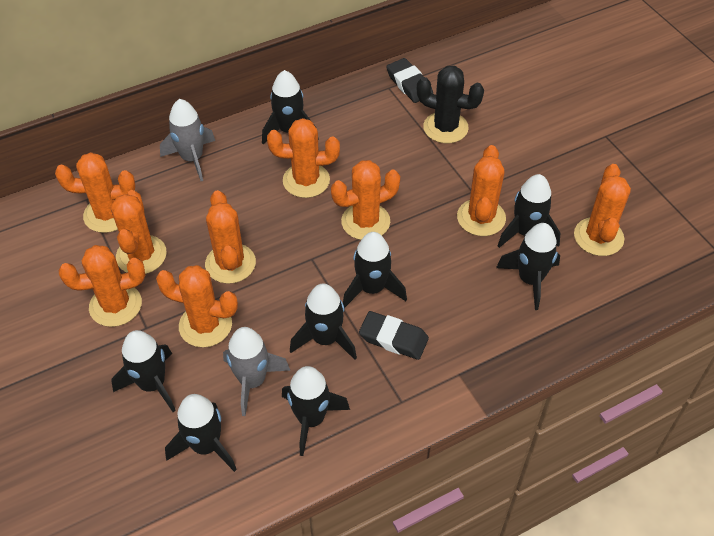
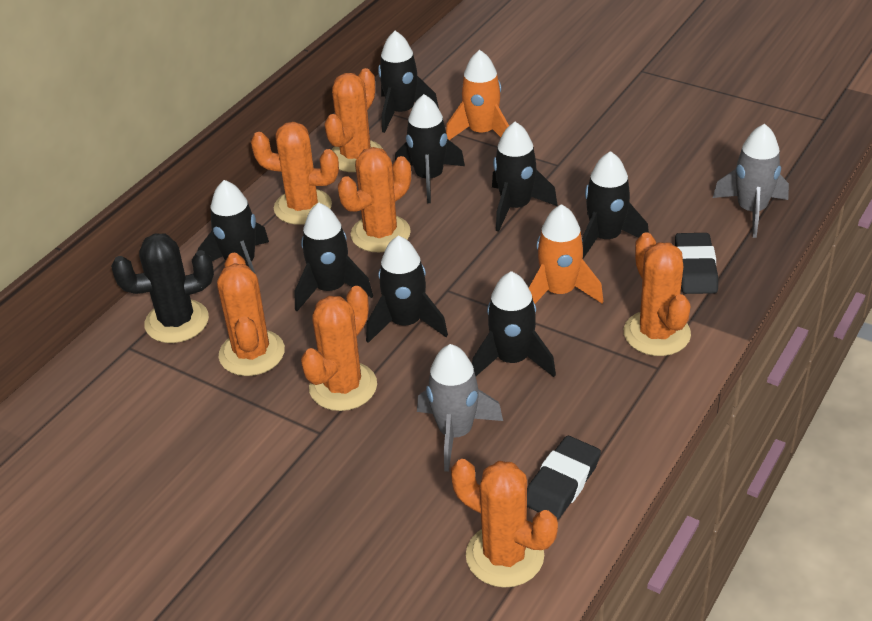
orange cactus: [55,152,135,233] [59,245,145,327] [111,190,167,274] [156,265,238,347] [205,190,256,284] [267,118,340,198] [331,160,400,240] [457,145,506,236] [574,164,631,256] = 9 -> [217,253,285,376] [251,122,339,225] [301,286,377,411] [325,68,383,172] [338,147,411,253] [451,459,558,588] [624,232,691,356] = 7
orange rocket: none = 0 -> [446,50,509,140] [529,204,603,304] = 2

